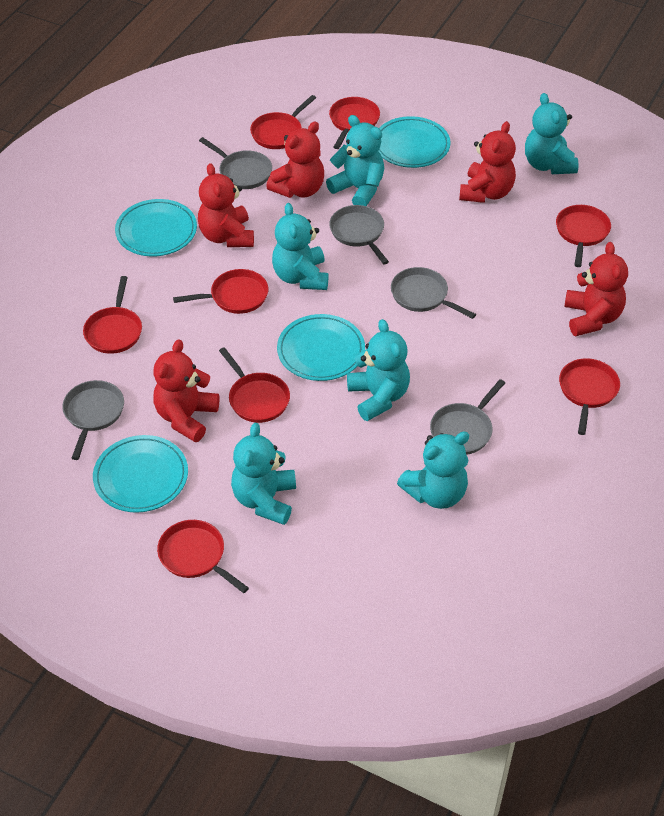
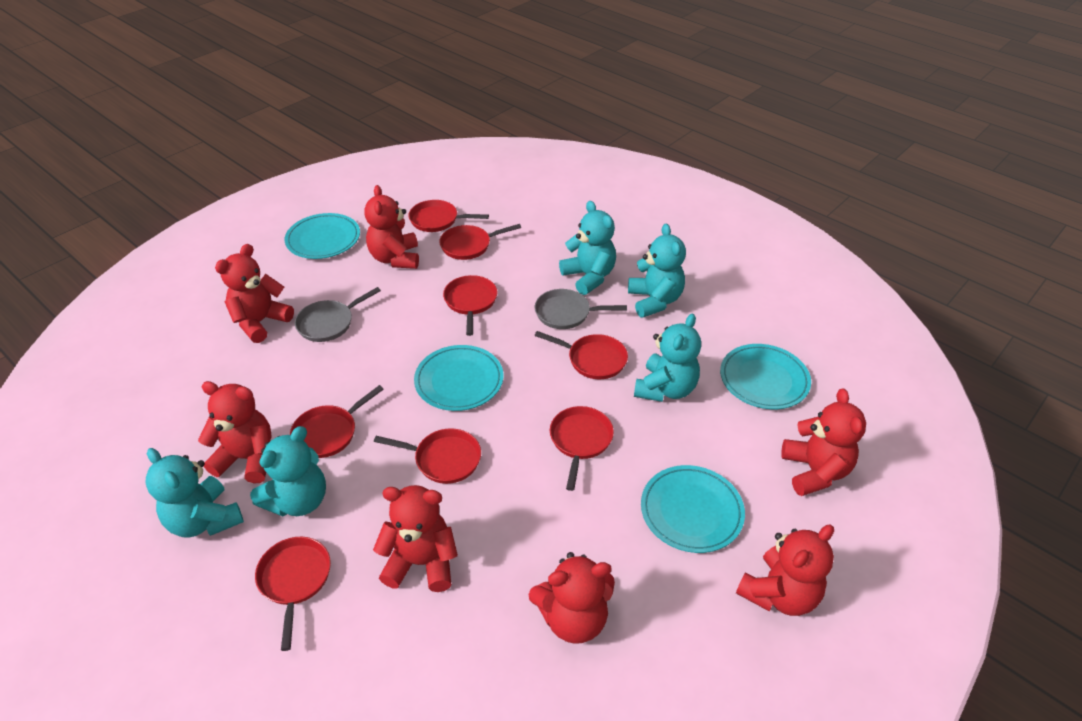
grey pan: [62,380,124,460] [199,137,272,189] [329,205,389,264] [391,267,476,319] [430,379,505,455] = 5 -> [295,287,381,342] [535,289,627,329] = 2
red teddy bear: [153,339,219,442] [198,163,254,247] [266,121,324,198] [459,121,516,203] [564,242,628,336] = 5 -> [198,381,272,484] [215,244,294,343] [364,185,419,269] [373,485,458,592] [529,552,615,644] [736,525,834,616] [781,388,866,496] = 7
turquoise teddy bear: [231,423,296,525] [272,203,329,290] [326,115,384,206] [347,319,410,421] [397,431,469,509] [525,93,579,174] = 6 -> [146,448,244,538] [250,426,326,516] [559,201,616,295] [628,224,686,318] [634,314,701,402] = 5

